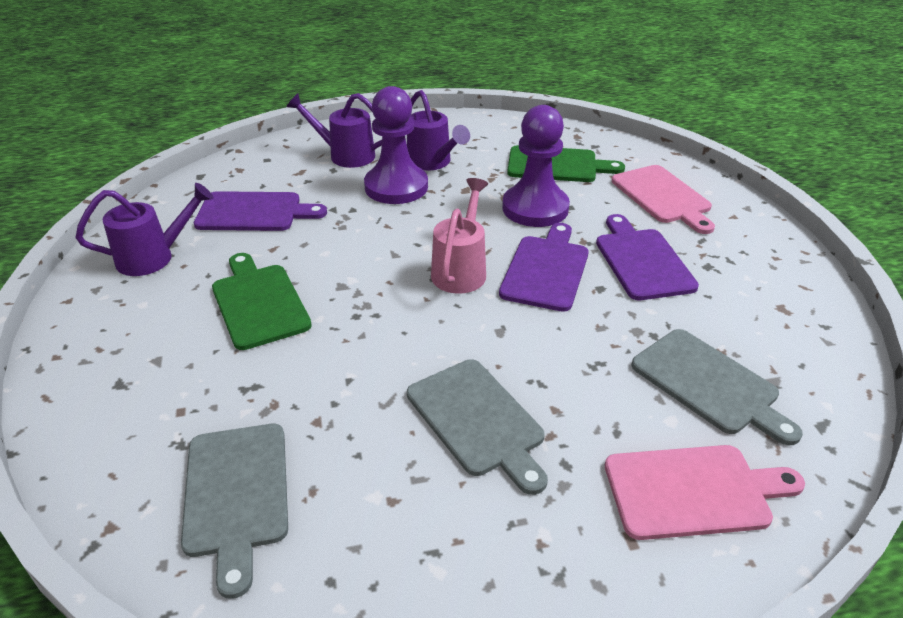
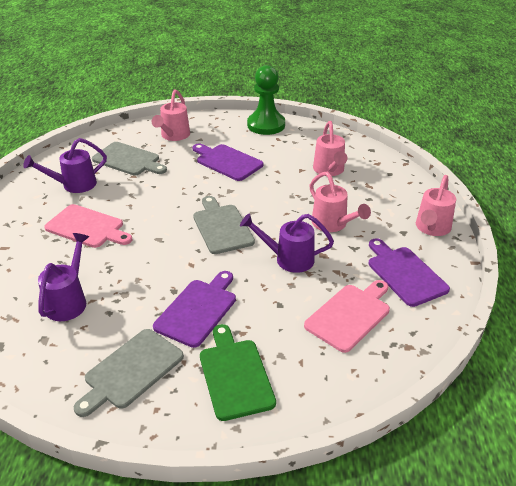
green cutting board: [212,253,312,350] [507,145,625,182] = 2 -> [200,324,276,421] = 1
green pawn: none = 0 -> [247,65,285,135] = 1
pink watering can: [431,178,488,294] = 1 -> [152,89,190,141] [309,172,371,232] [313,121,347,176] [416,175,456,236] = 4
purple pawn: [364,86,428,204] [502,105,570,227] = 2 -> none = 0

